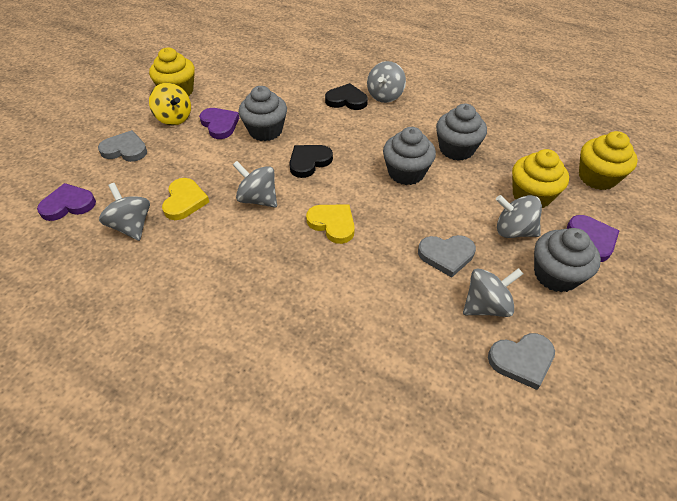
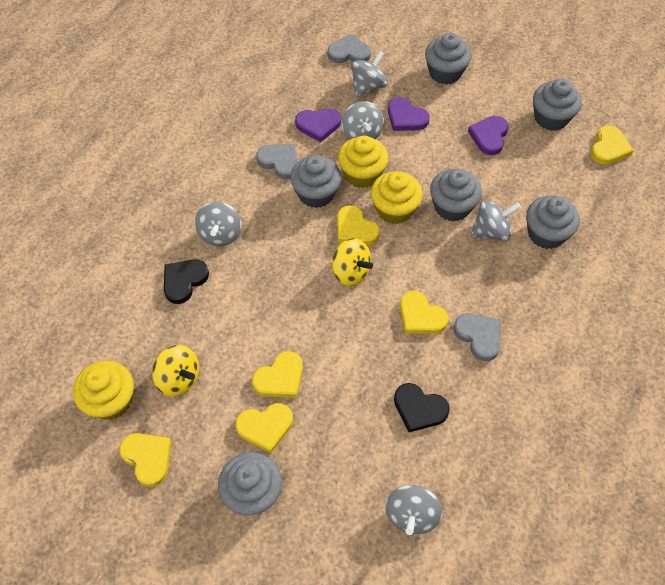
grey cupcake: [239,86,287,141] [383,127,436,185] [436,104,487,161] [534,228,601,293] = 4 -> [218,452,282,516] [290,155,341,208] [425,33,471,85] [430,169,482,222] [526,196,580,249] [533,79,582,131] = 6
yellow heart: [162,178,209,220] [306,204,355,244] = 2 -> [119,433,171,487] [236,403,293,453] [252,351,303,398] [337,205,380,246] [400,291,448,334] [591,125,634,165] = 6
yellow spinning top: [149,83,191,126] = 1 -> [152,345,199,396] [332,238,373,286] = 2

